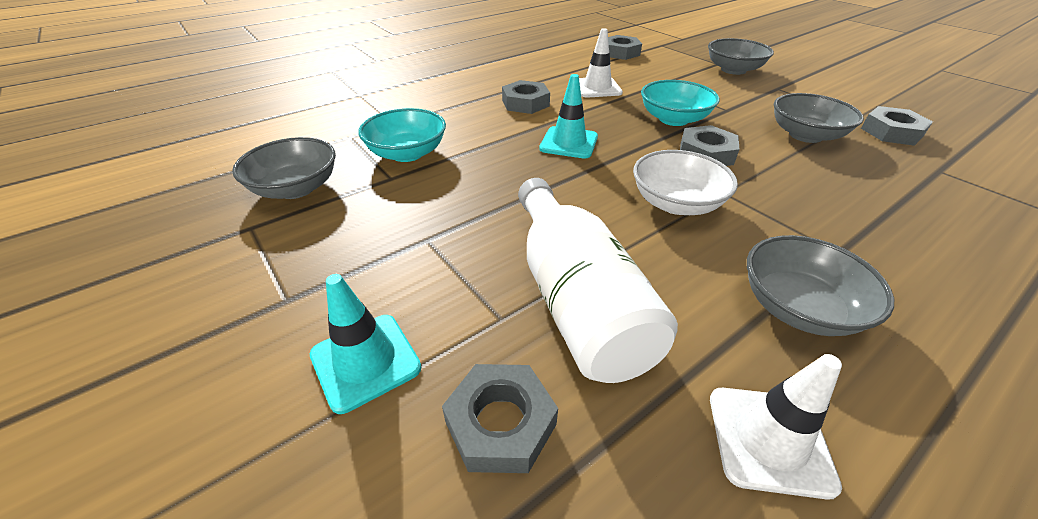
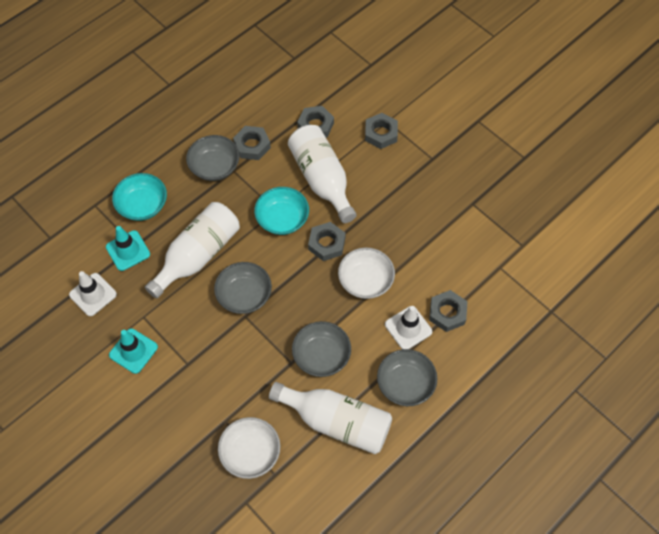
white bottle: [518,178,678,383] = 1 -> [145,202,240,299] [269,382,392,454] [288,125,357,223] = 3
white bowl: [633,150,738,215] = 1 -> [218,417,280,479] [338,248,395,299] = 2

